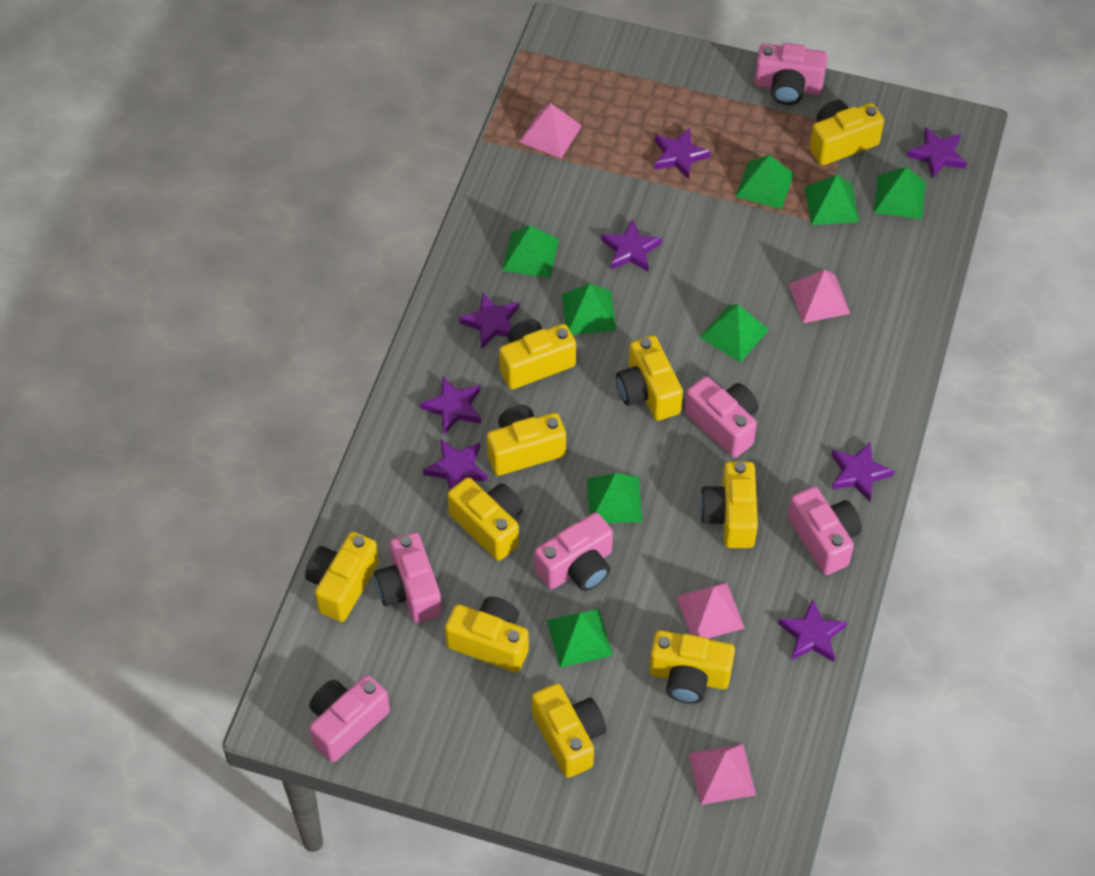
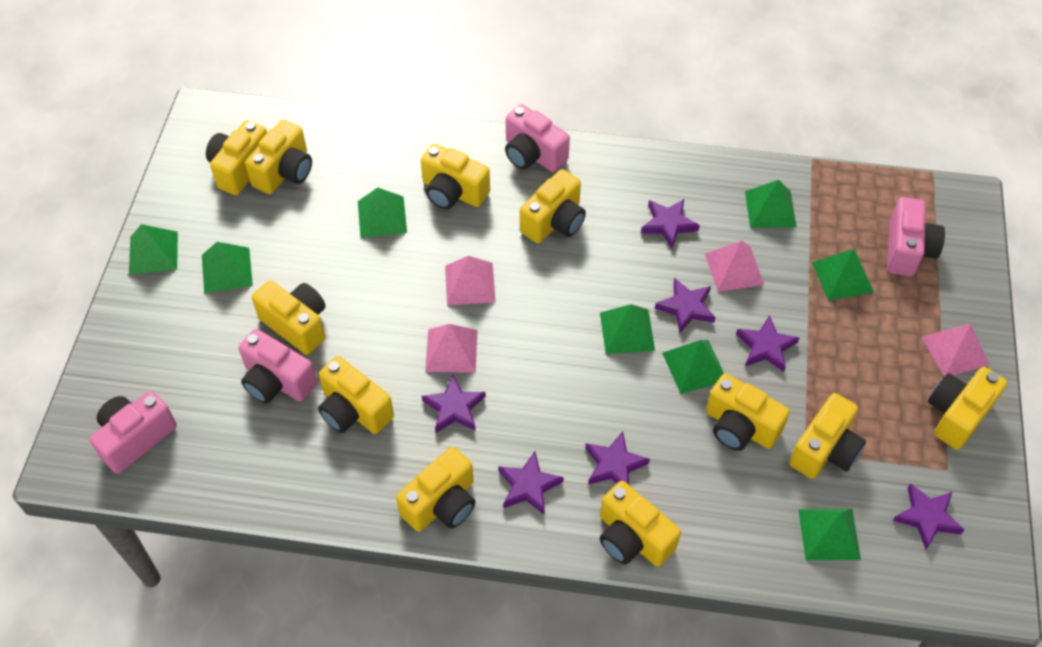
pink camera: [309,675,390,763] [374,532,442,623] [535,512,613,591] [685,376,758,458] [755,43,827,105] [788,486,862,575] = 6 -> [90,391,177,474] [238,329,317,404] [505,104,570,172] [887,197,945,276] = 4
purple star: [420,377,481,434] [423,439,488,490] [459,292,519,349] [601,219,662,272] [654,128,711,180] [778,599,847,662] [832,442,894,502] [907,127,967,179] = 8 -> [422,374,486,433] [498,451,564,515] [585,431,650,485] [641,199,700,248] [655,278,716,333] [736,315,799,372] [893,483,964,549] = 7
yellow camera: [305,532,379,622] [445,597,529,673] [448,477,523,561] [487,405,566,476] [499,319,576,389] [532,683,606,778] [616,335,683,421] [649,630,735,704] [700,461,758,548] [810,100,884,165] = 10 -> [206,120,267,195] [245,120,312,194] [252,280,326,355] [318,356,394,434] [396,447,475,532] [421,144,490,209] [520,169,586,243] [600,481,681,567] [706,373,790,451] [789,393,866,479] [928,367,1007,450] = 11

